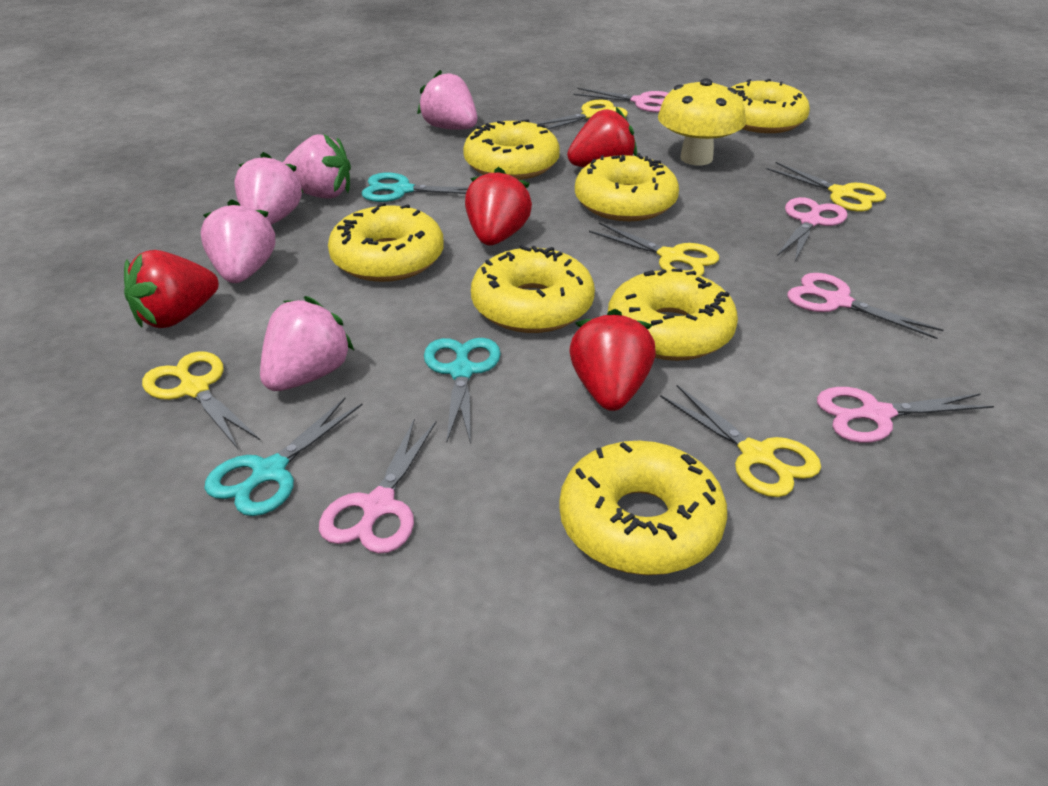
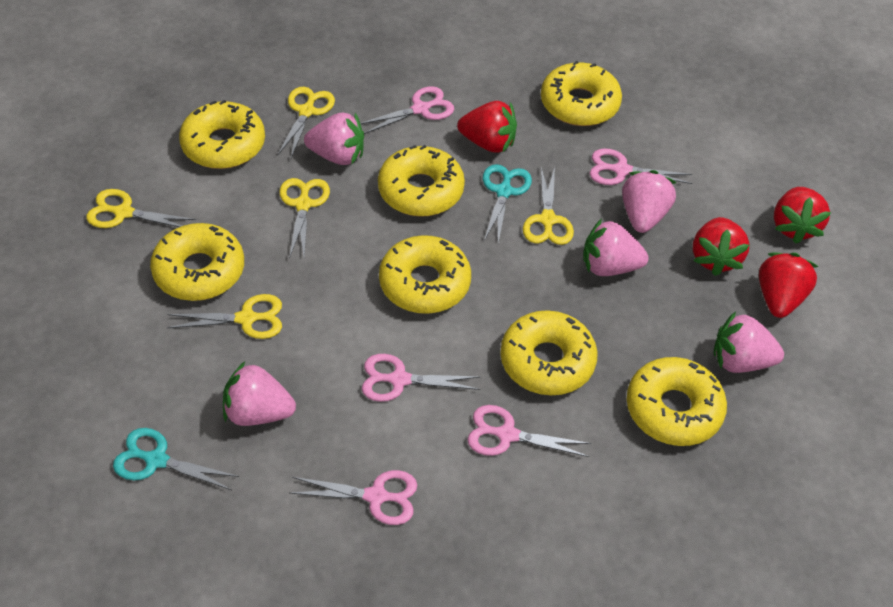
turquoise scissors: [204,398,363,516] [361,173,468,202] [424,338,501,444] = 3 -> [113,428,239,490] [483,164,532,243] = 2
yellow mushroom: [658,78,746,165] = 1 -> none = 0

